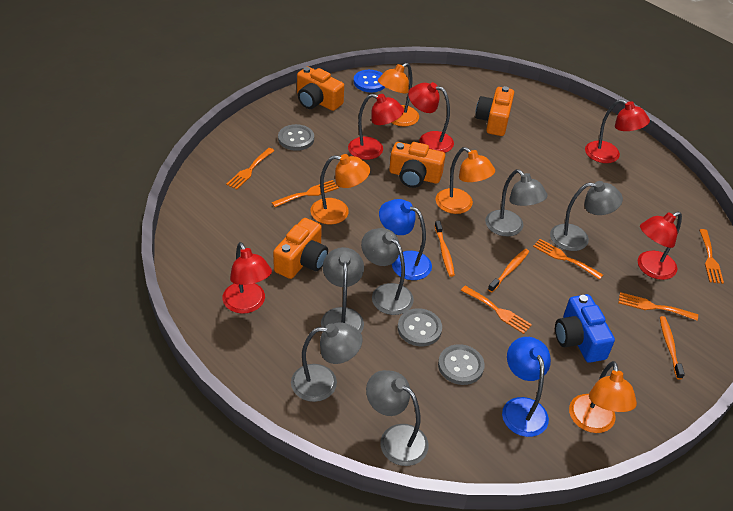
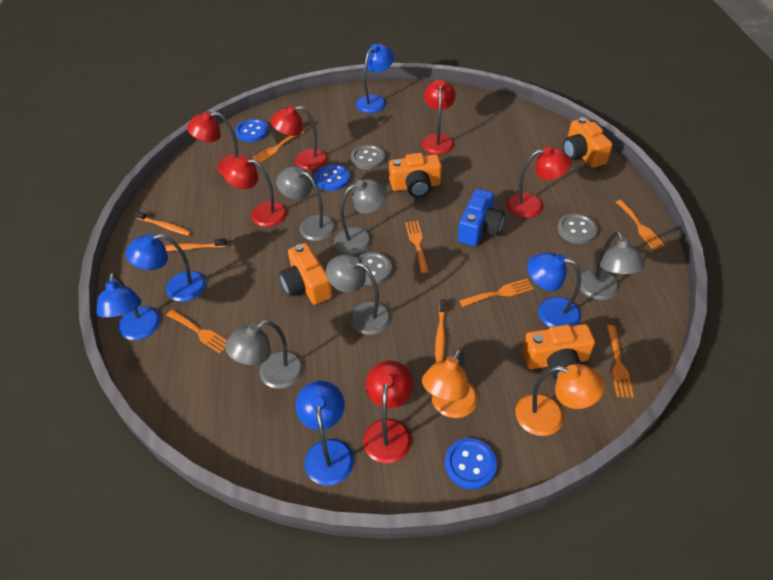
blue button: [354,70,385,92] = 1 -> [235,119,269,142] [315,164,350,191] [445,438,497,489] = 3
blue lamp: [379,199,432,280] [502,337,551,437] = 2 -> [96,273,161,340] [125,233,206,302] [296,381,354,485] [356,44,394,113] [527,252,581,327] = 5
grey lamp: [291,322,363,402] [321,247,364,333] [361,228,414,315] [366,370,429,466] [485,169,548,236] [550,181,623,251] = 6 -> [225,320,304,389] [276,166,336,241] [326,254,391,335] [334,179,387,255] [580,231,644,300] = 5
orange lamp: [311,154,370,225] [378,63,419,126] [436,147,495,214] [569,361,637,433] = 4 -> [422,349,478,418] [516,364,605,436] = 2
red lamp: [223,242,272,314] [348,94,404,160] [408,82,454,153] [585,99,650,163] [638,212,682,280] = 5 -> [187,111,243,175] [222,156,287,227] [270,105,328,171] [363,360,413,463] [422,79,456,155] [507,147,572,218] = 6

